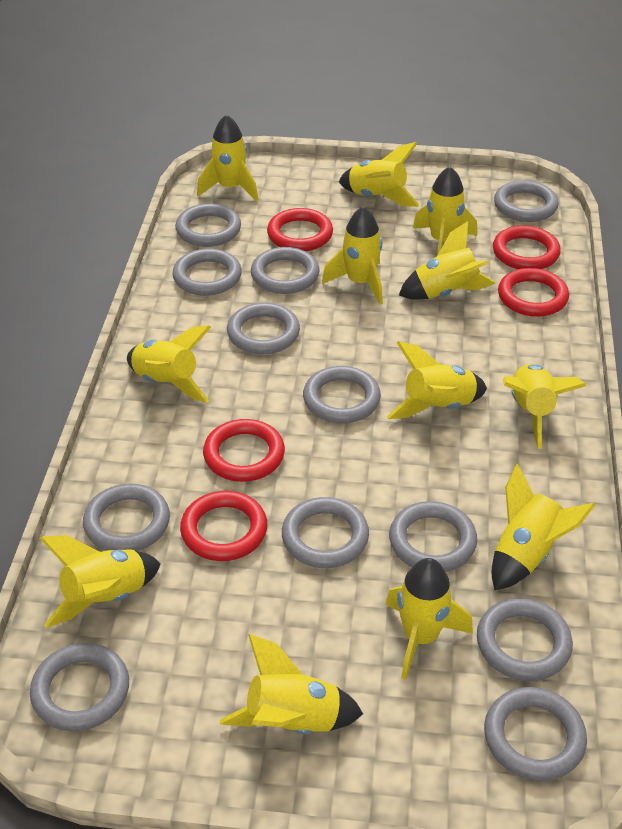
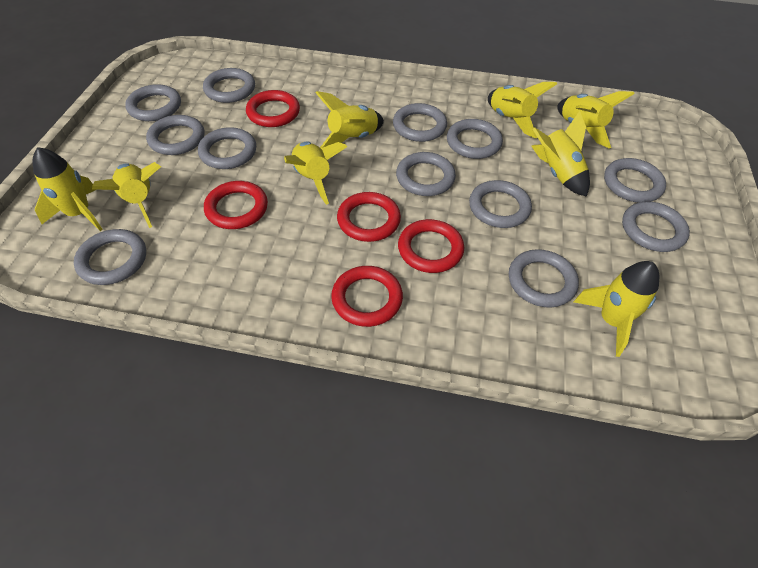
yellow rocket: [40,535,160,628] [127,325,211,403] [197,114,258,201] [220,634,363,734] [322,206,382,305] [339,142,420,207] [385,558,473,680] [387,341,487,419] [399,221,496,300] [413,166,477,255] [492,464,595,590] [503,364,586,449] = 12 -> [33,147,103,231] [92,162,161,228] [284,142,347,205] [316,91,384,148] [488,82,557,138] [531,111,590,197] [557,91,635,148] [574,261,659,357] = 8

